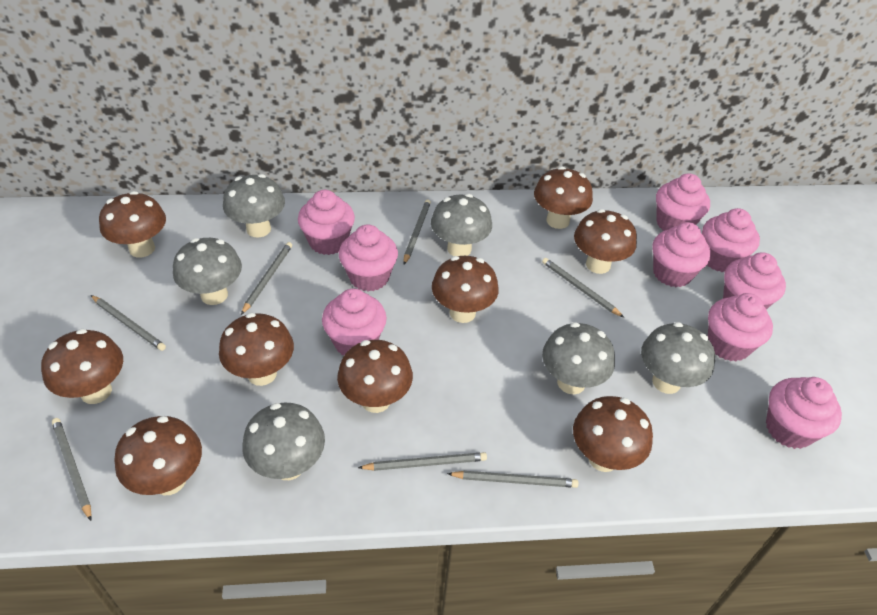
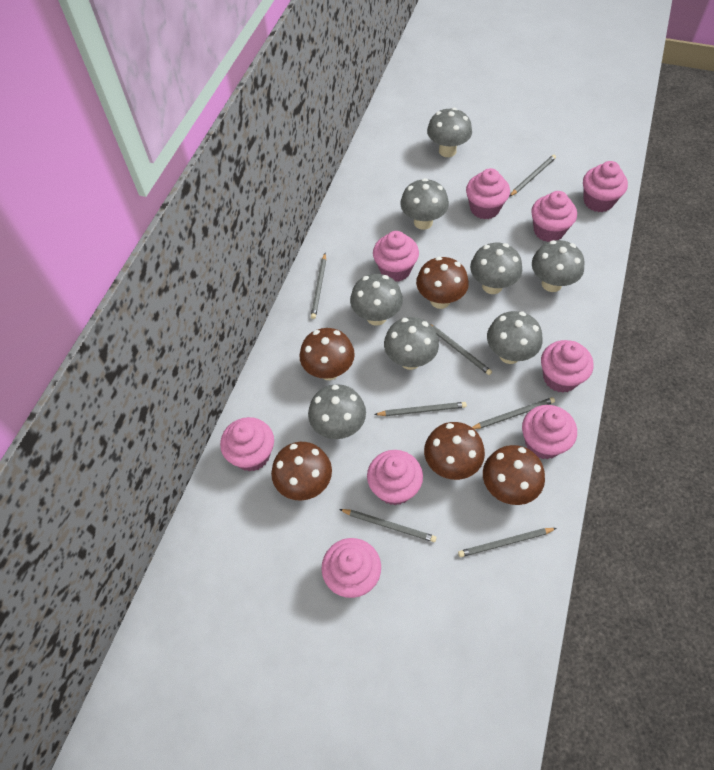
brown mushroom: [41,329,123,404] [99,191,166,258] [114,416,202,495] [219,313,294,386] [337,340,413,413] [432,256,499,323] [534,167,593,229] [573,396,653,472] [574,209,637,274] = 9 -> [271,442,332,501] [299,328,355,380] [416,257,469,309] [424,422,485,480] [483,445,545,505] = 5
grey mushroom: [173,238,242,305] [223,174,285,238] [242,403,325,480] [431,194,492,256] [542,322,615,394] [641,322,715,394] = 6 -> [308,384,366,439] [350,274,403,326] [384,317,439,370] [400,178,449,230] [427,108,472,157] [470,243,522,294] [487,311,542,364] [532,240,585,292] = 8

